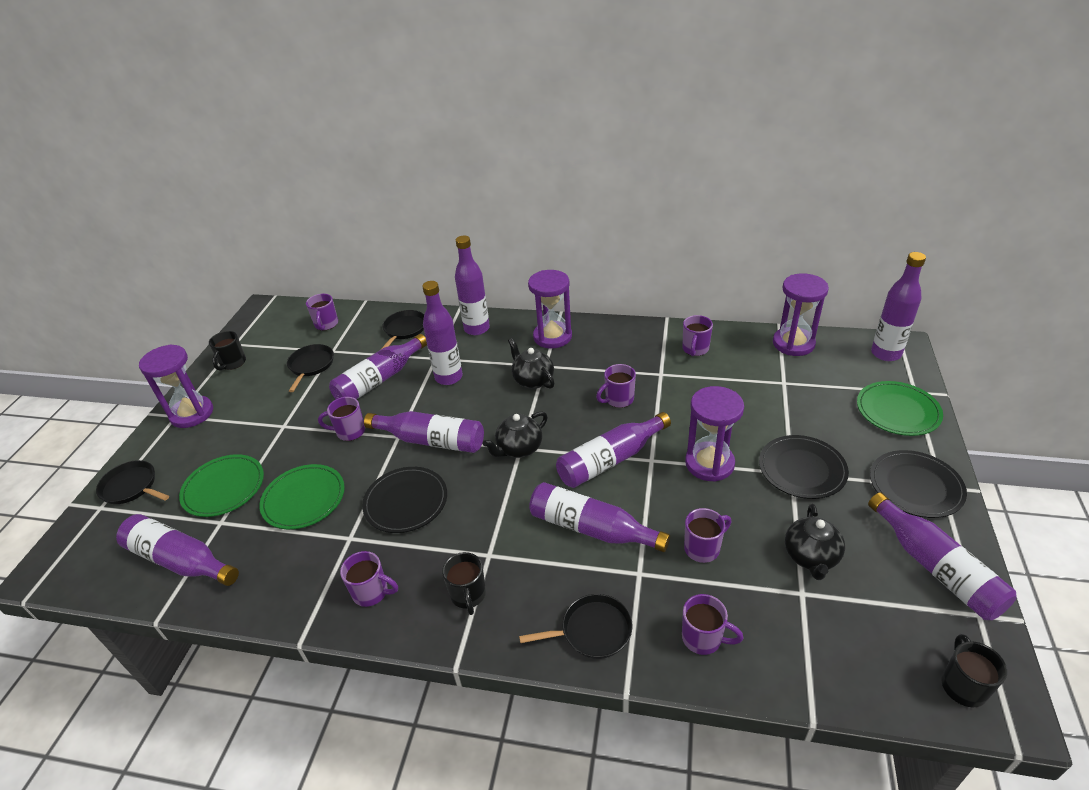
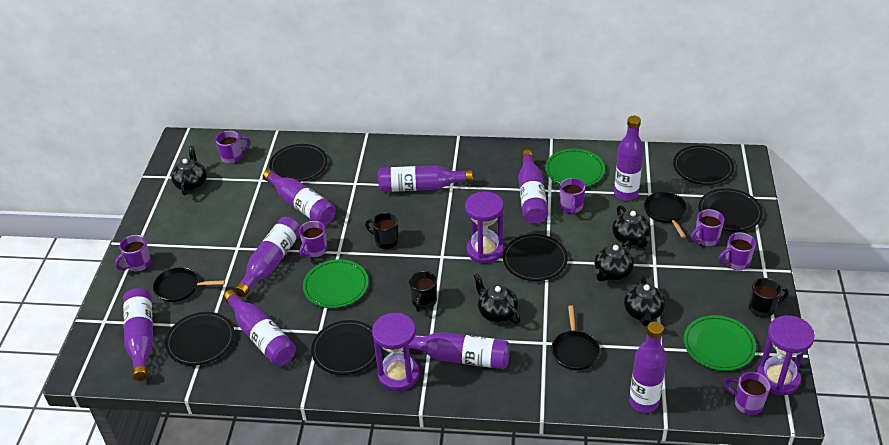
black pan: [96,460,169,504] [287,344,334,392] [381,310,424,349] [519,594,633,659] = 4 -> [153,267,225,302] [551,305,600,370] [644,192,687,238] = 3
black plate: [362,467,447,533] [759,435,849,499] [870,450,967,518] = 3 -> [165,312,235,366] [269,144,328,182] [311,320,381,375] [503,234,568,281] [673,145,734,185] [698,188,763,232] = 6
black teapot: [483,411,548,458] [508,338,554,389] [785,504,845,580] = 3 -> [171,146,207,195] [473,273,521,324] [595,240,634,281] [612,205,651,248] [624,275,665,326] = 5
purple hourglass: [139,344,213,428] [528,270,572,348] [685,386,744,482] [773,273,829,356] = 4 -> [372,313,419,391] [465,191,504,263] [757,315,815,395] = 3

